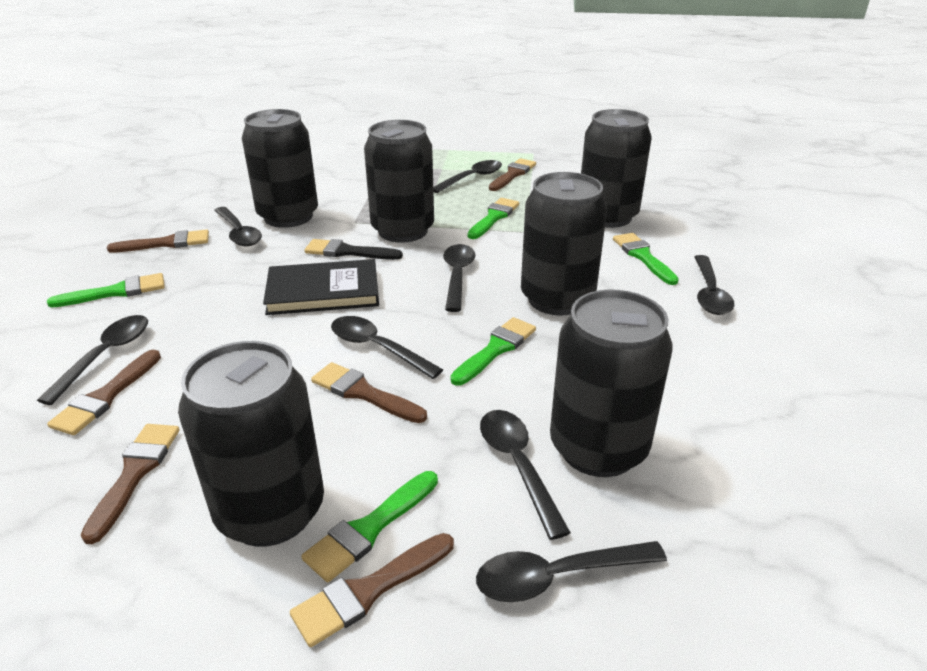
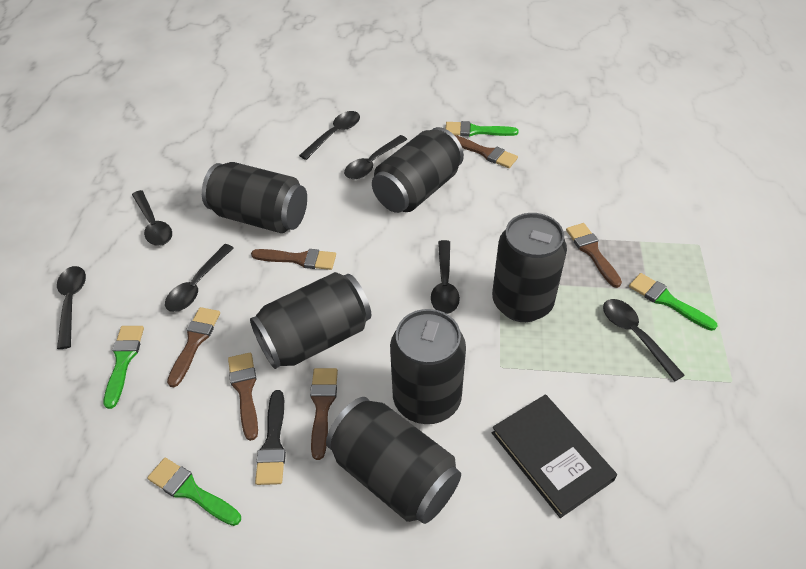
black spoon: [37,315,148,405] [214,207,262,247] [331,316,443,379] [433,160,502,193] [443,244,475,312] [476,541,667,602] [480,410,571,540] [695,255,734,315] = 8 -> [57,266,86,349] [132,190,172,246] [165,244,234,312] [299,111,360,160] [344,135,408,179] [431,240,460,314] [603,299,685,382] = 7
green brush: [47,273,165,307] [301,471,438,582] [450,317,536,385] [467,198,519,239] [613,233,679,285] = 5 -> [104,326,144,409] [147,458,241,526] [446,121,518,137] [629,273,718,331] = 4

